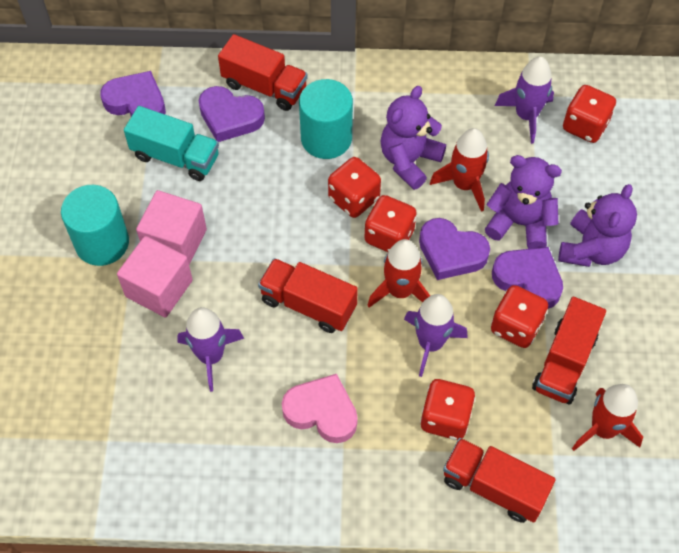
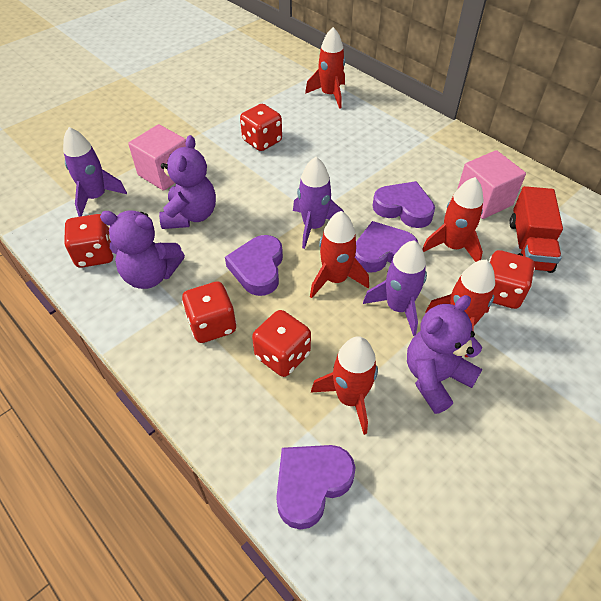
pink heart: [282,374,358,443] = 1 -> none = 0
red rocket: [367,239,430,308] [430,128,489,212] [572,384,643,451] = 3 -> [305,27,345,109] [310,211,369,298] [311,336,378,435] [422,177,484,262] [425,260,495,357] = 5
red truck: [218,34,308,111] [258,258,358,333] [443,438,556,523] [532,297,606,404] = 4 -> [509,186,563,273] = 1
turquoise cylinder: [61,185,129,266] [299,79,353,159] = 2 -> none = 0
turquoise truck: [124,106,219,181] = 1 -> none = 0

